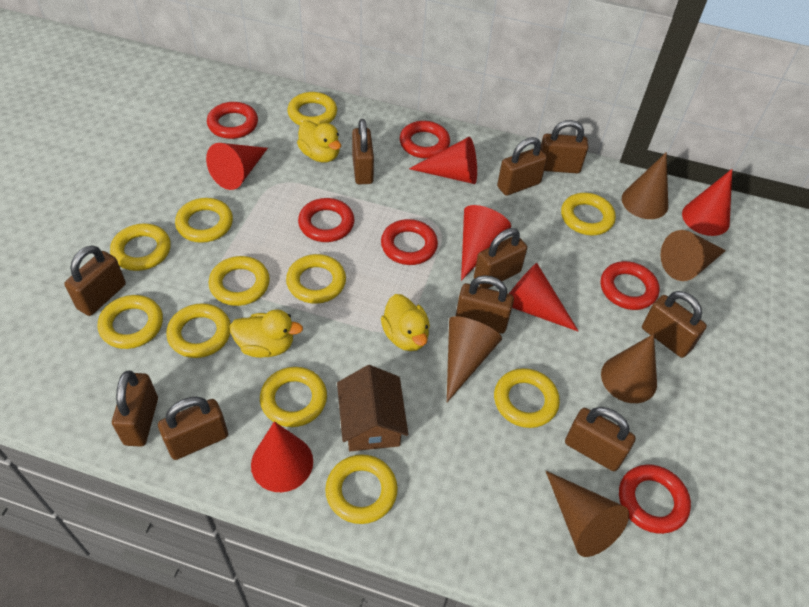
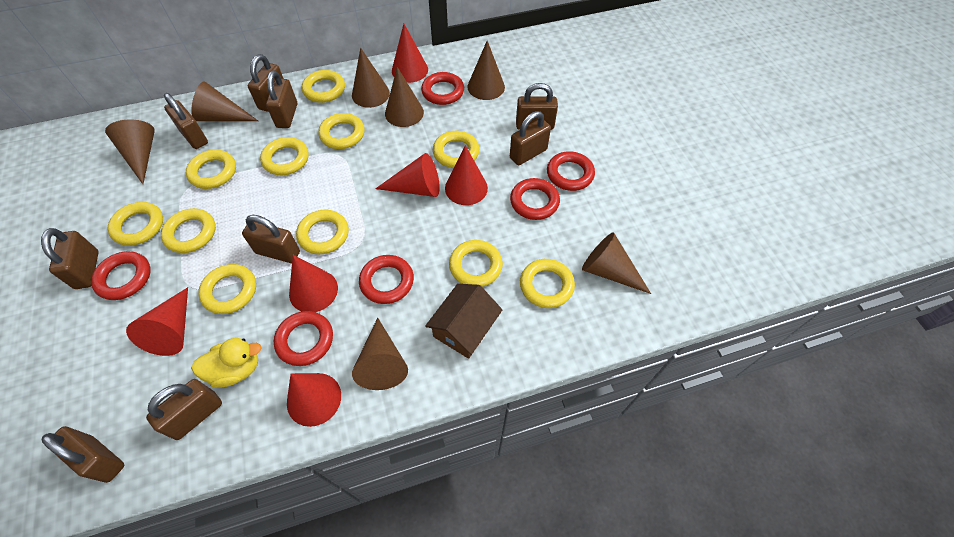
brown cone: [447,316,502,402] [546,471,629,557] [601,334,657,403] [622,152,668,219] [660,230,726,281] = 5 -> [105,120,155,184] [191,81,258,121] [352,48,390,108] [352,318,408,390] [385,67,424,127] [467,41,505,100] [582,232,651,294] = 7
brown padlock: [64,245,126,316] [112,371,158,447] [158,397,228,460] [352,119,374,185] [456,275,514,334] [474,228,527,288] [497,137,547,196] [541,120,588,173] [565,407,636,471] [642,291,707,358] = 10 -> [41,228,99,289] [42,426,124,483] [146,379,222,440] [164,93,208,149] [242,215,300,263] [248,54,284,112] [266,70,297,128] [510,111,551,165] [516,83,558,130] = 9
yellow duck: [230,310,303,358] [297,120,341,163] [381,294,430,351] = 3 -> [191,338,262,388] = 1

